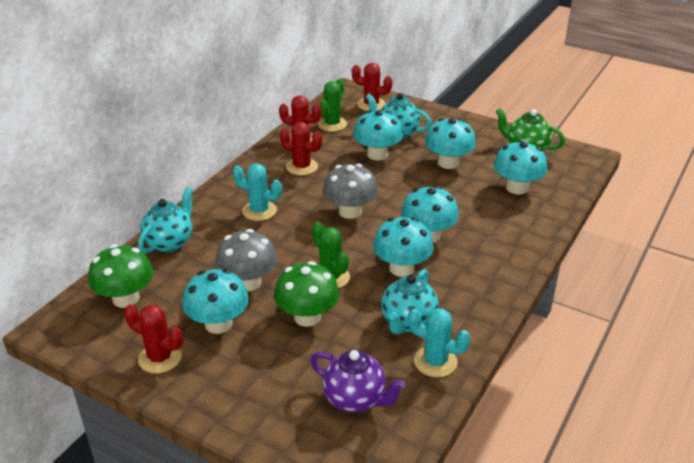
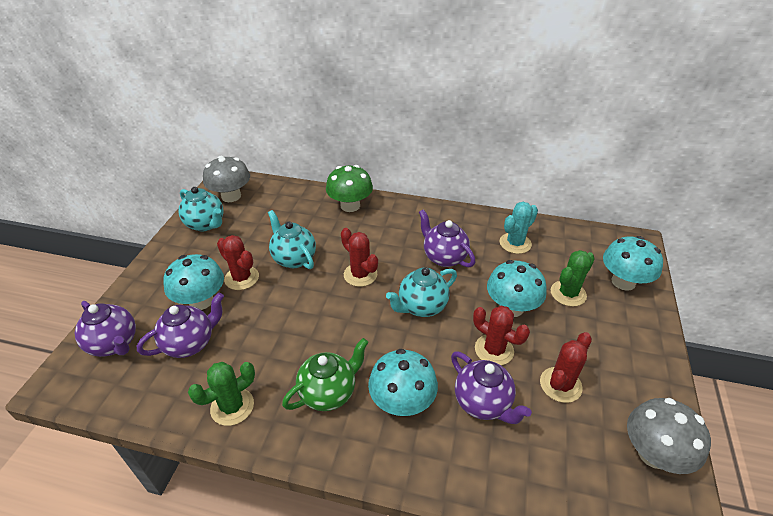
green mushroom: [88,244,153,308] [274,261,339,327] = 2 -> [326,165,373,212] = 1
purple teapot: [310,350,405,412] = 1 -> [75,301,136,357] [137,292,224,358] [419,209,476,267] [451,352,532,424] = 4
turquoise cactus: [232,164,282,221] [408,308,471,377] = 2 -> [500,202,538,254] = 1
turquoise mushroom: [182,269,249,334] [353,110,403,160] [373,217,434,277] [401,186,459,243] [425,118,476,169] [494,140,547,194] = 6 -> [163,254,224,310] [368,349,438,416] [487,260,547,317] [603,236,663,291] = 4

